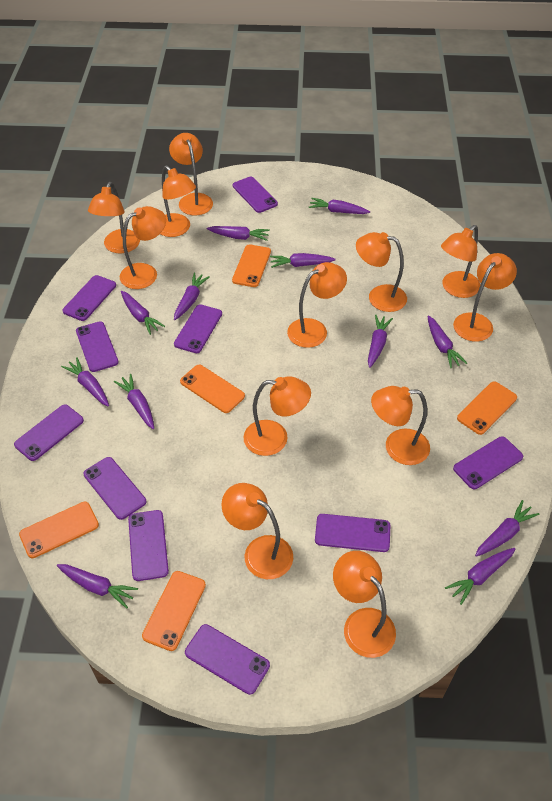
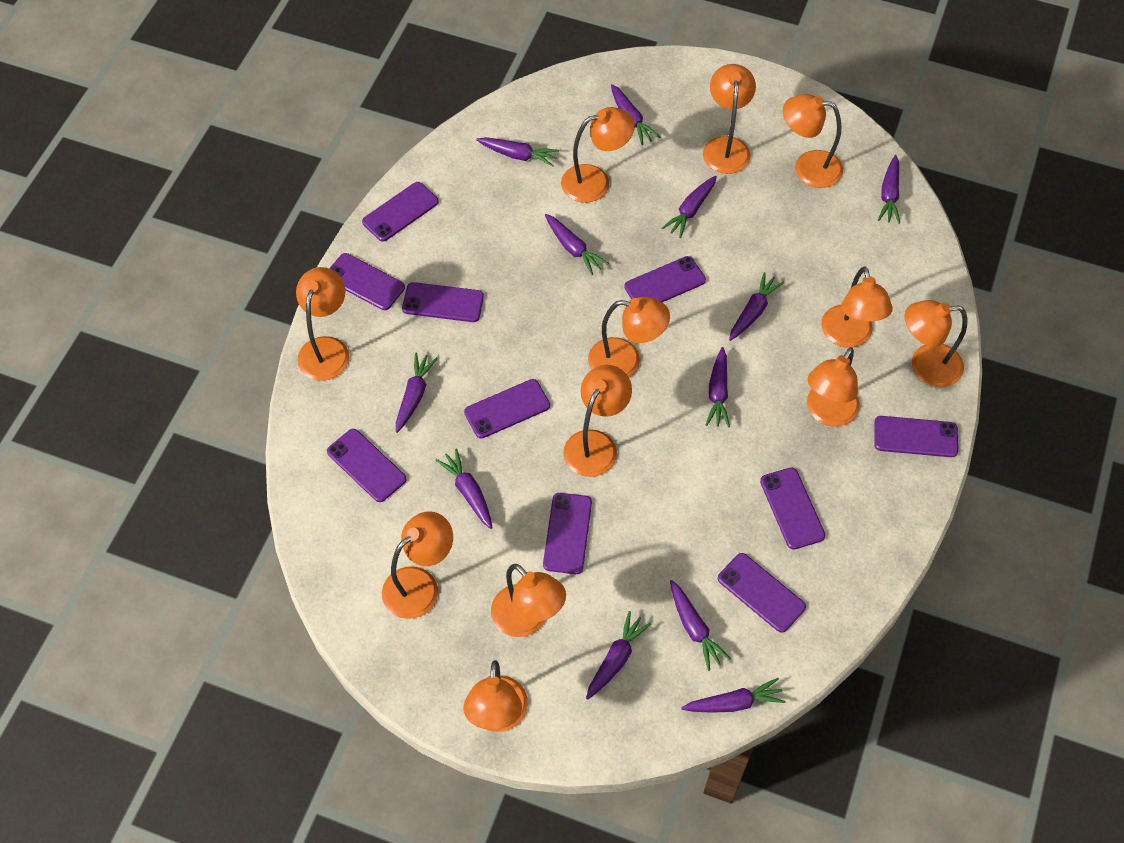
orange phone: [19,502,99,558] [142,571,206,651] [180,365,245,413] [232,244,271,287] [457,382,517,435] = 5 -> none = 0

